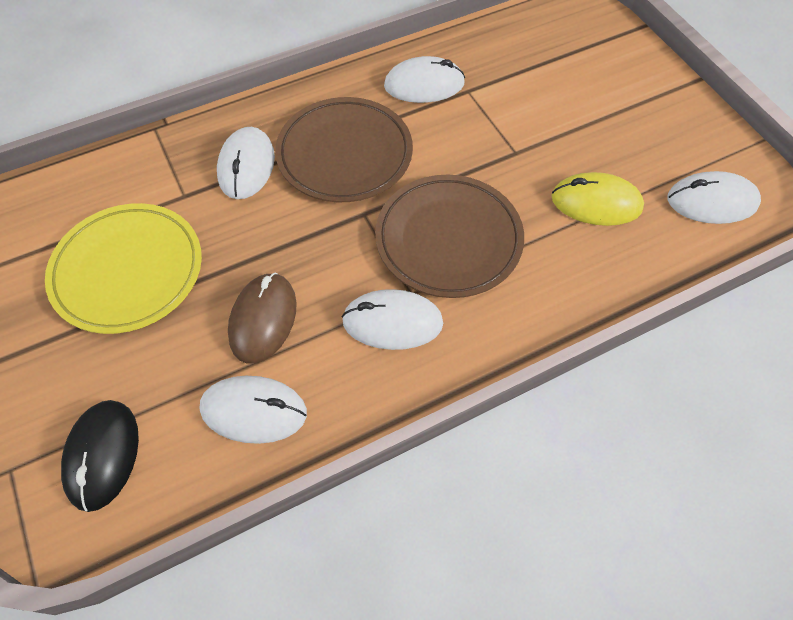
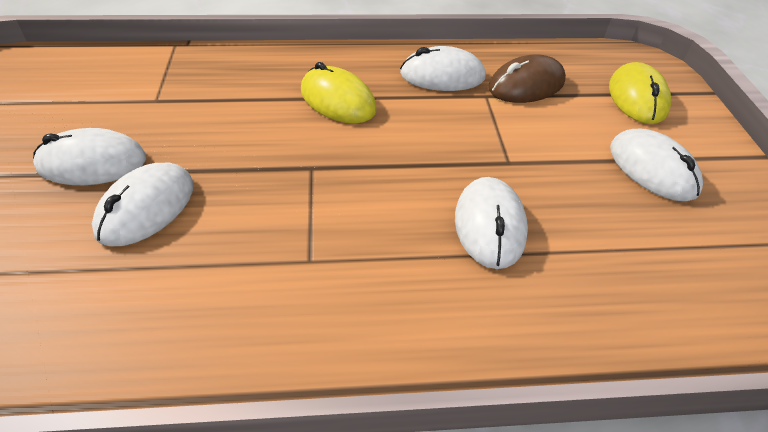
black mouse: [61,400,139,512] = 1 -> none = 0
brown plate: [275,97,413,202] [375,175,524,298] = 2 -> none = 0
yellow mouse: [551,172,644,226] = 1 -> [301,62,377,123] [609,62,671,124] = 2
yellow plate: [45,203,202,334] = 1 -> none = 0

